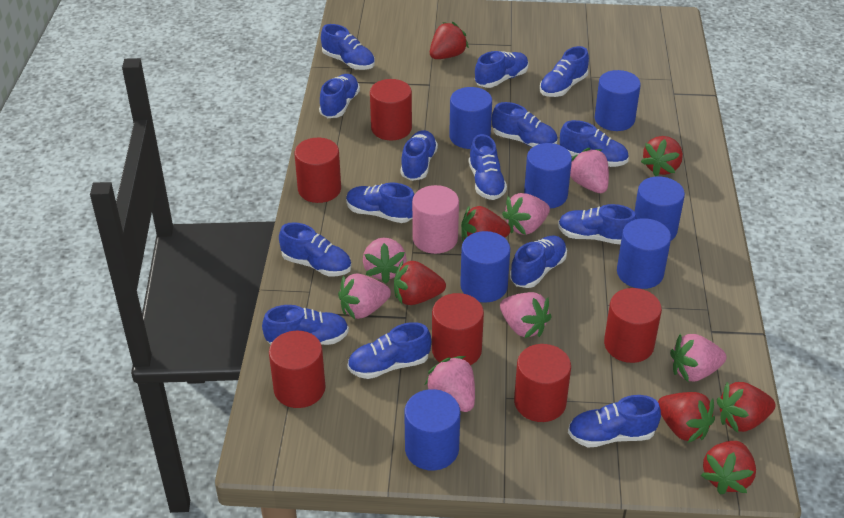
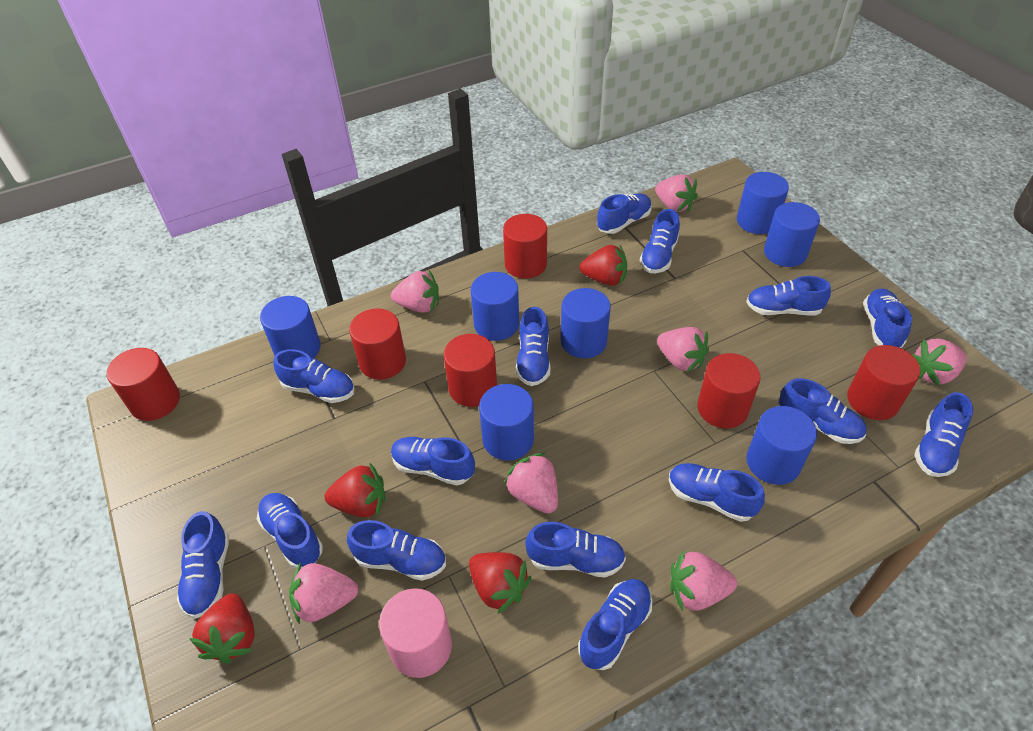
red strawberry: [394,260,446,305] [430,22,469,59] [461,205,510,242] [641,136,683,177] [658,392,715,443] [701,441,756,495] [717,382,776,433] = 7 -> [189,593,255,663] [325,463,385,517] [469,552,531,614] [580,244,627,286] = 4

